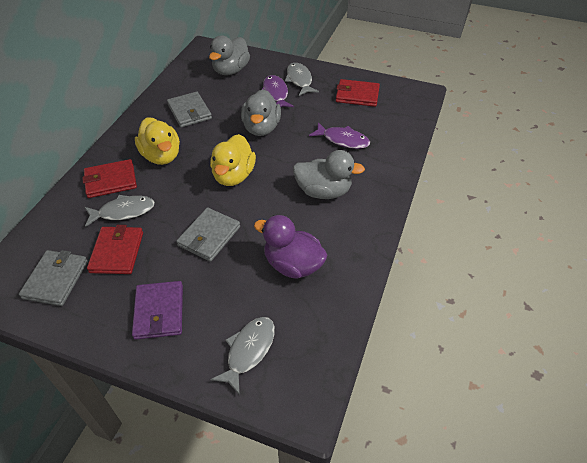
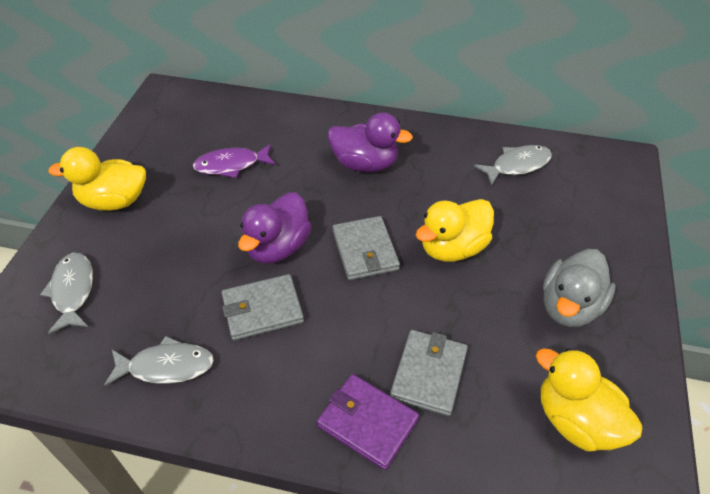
grey duck: [209,36,250,75] [241,89,281,136] [293,150,365,199] = 3 -> [543,249,616,327] = 1
purple duck: [254,215,327,279] = 1 -> [238,192,311,264] [328,112,413,172] = 2
purple fish: [263,75,294,107] [309,122,370,149] = 2 -> [193,144,276,178] = 1
red wallet: [82,159,137,198] [87,225,143,274] [336,79,380,107] = 3 -> none = 0
yellow duck: [135,117,180,165] [210,134,256,186] = 2 -> [48,147,146,211] [416,199,494,262] [536,348,642,451] = 3

